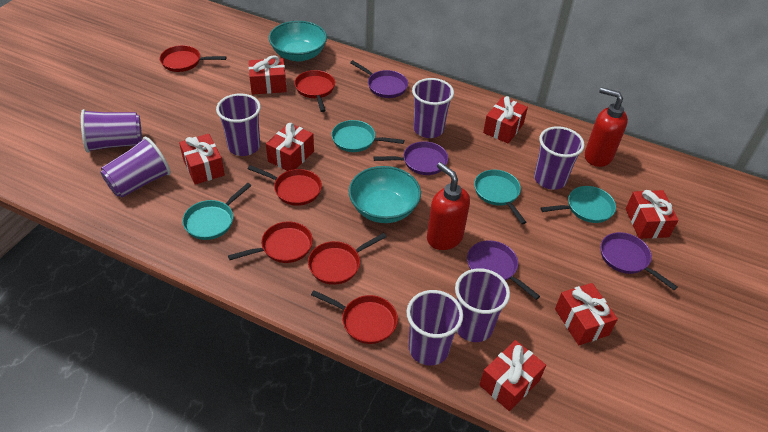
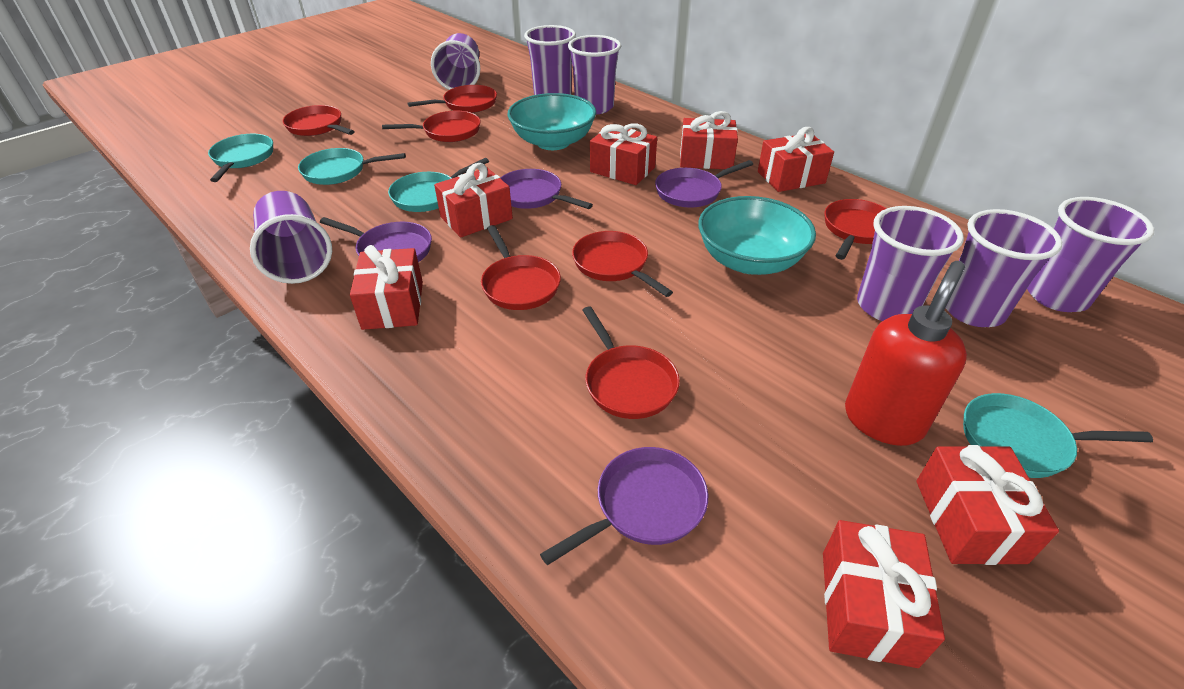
red pan: [160,45,226,72] [228,221,313,263] [248,165,322,206] [294,70,335,112] [308,233,387,285] [311,290,398,344] = 6 -> [282,105,355,136] [382,111,480,142] [408,85,497,113] [481,225,561,310] [572,231,673,297] [582,306,680,419] [824,199,887,260] = 7
red soap dispenser: [427,162,470,250] [585,87,628,167] = 2 -> [845,261,967,446] = 1

